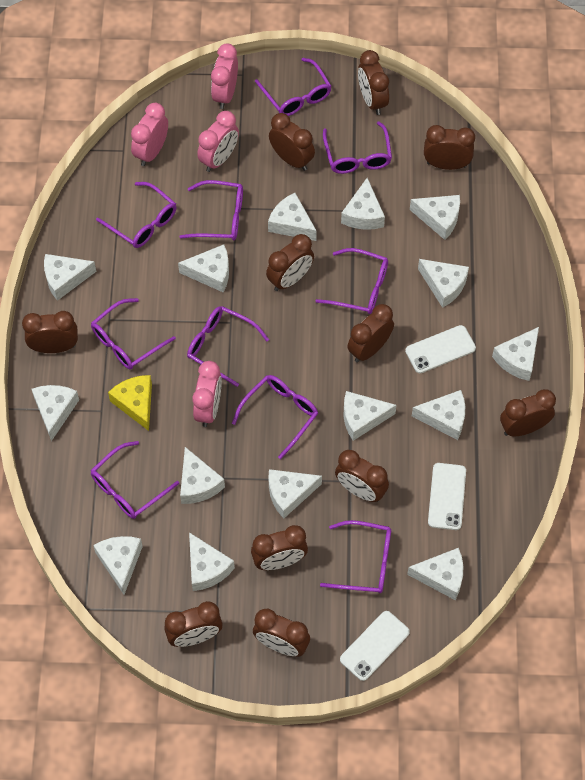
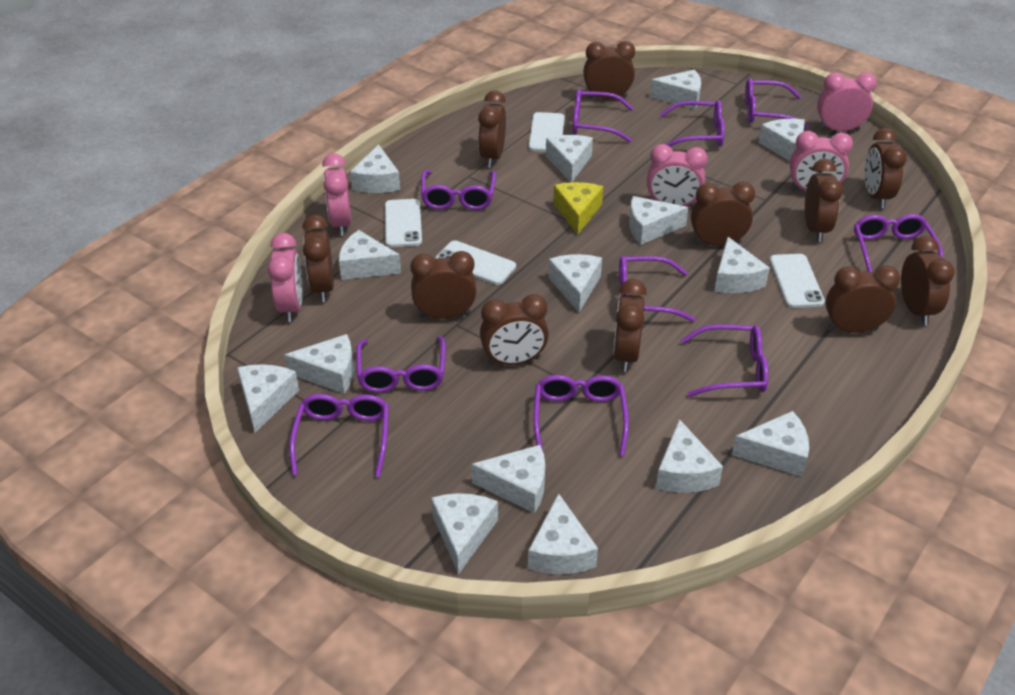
pink clock: [131,103,168,166] [192,361,222,427] [197,111,239,172] [211,43,238,109] = 4 -> [268,233,303,322] [322,153,352,236] [647,144,708,208] [790,131,853,191] [817,72,877,131] = 5
white phone: [340,611,410,681] [405,325,476,373] [428,463,466,530] = 3 -> [385,199,422,247] [436,240,516,285] [529,112,564,152] [770,254,825,308] = 4

